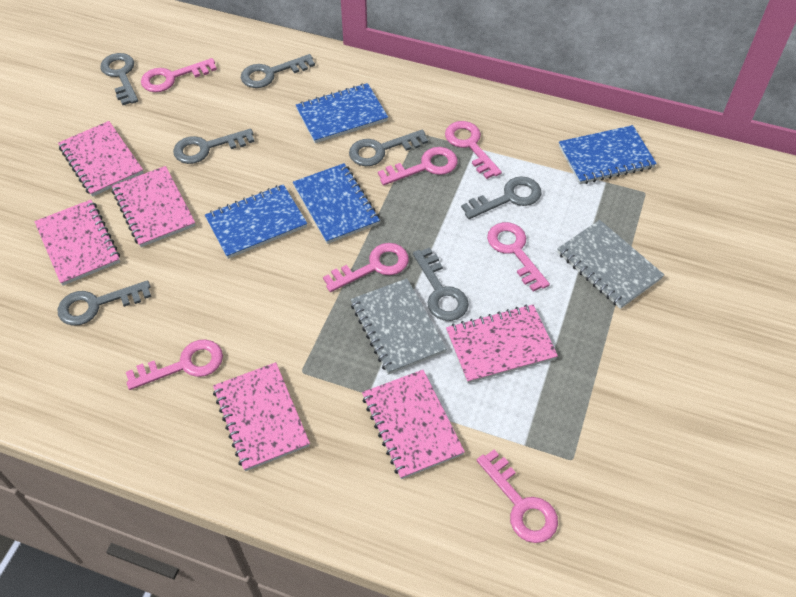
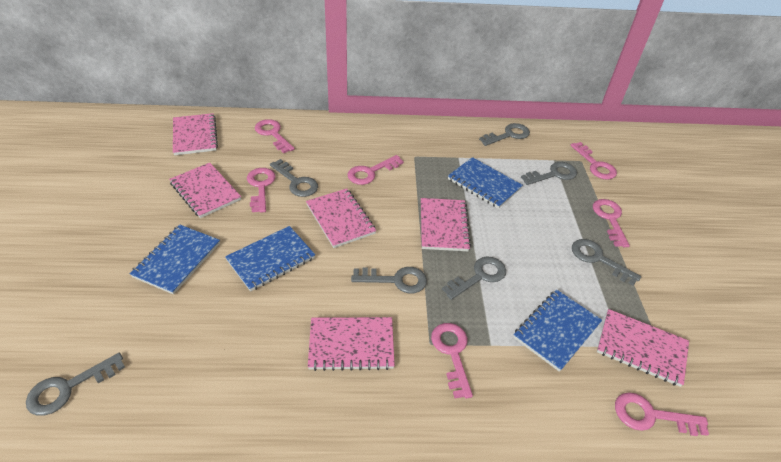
grey notebook: [350,278,447,375] [557,220,664,309] = 2 -> none = 0

